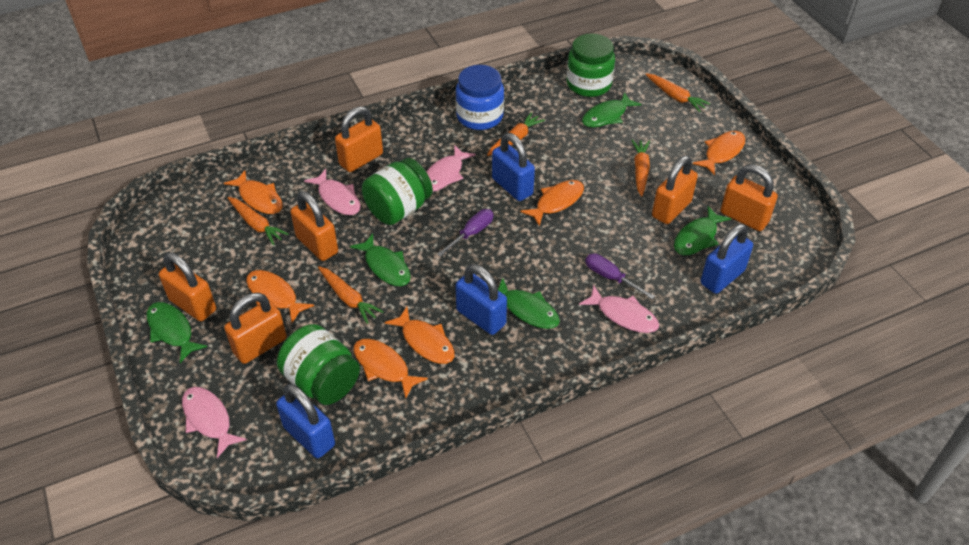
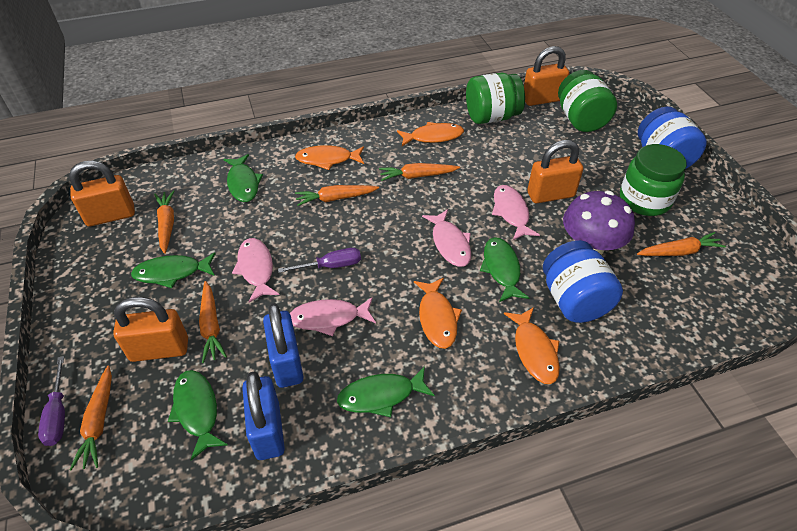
blue jar: [456,65,504,130] = 1 -> [543,240,623,323] [638,106,707,169] = 2
blue padlock: [276,384,335,458] [455,264,507,335] [492,133,535,201] [701,224,753,294] = 4 -> [242,372,285,460] [263,303,303,388] = 2
orange carrot: [228,197,289,245] [318,266,384,324] [487,112,545,156] [631,140,650,197] [645,73,710,112] = 5 -> [70,366,112,471] [154,190,174,254] [199,281,227,363] [295,185,379,206] [379,163,460,181] [637,232,726,256] = 6
orange fish: [224,170,283,214] [246,270,314,323] [354,339,428,398] [385,307,455,364] [520,180,584,226] [692,131,745,176] = 6 -> [295,145,364,170] [397,122,464,146] [414,278,462,349] [504,307,560,384] = 4
orange padlock: [159,252,216,321] [224,293,287,364] [290,191,338,261] [335,106,383,172] [652,155,698,224] [721,165,778,231] = 6 -> [69,161,135,227] [113,297,188,362] [524,46,569,106] [527,140,583,203] = 4
purple mushroom: none = 0 -> [563,191,635,255] = 1

